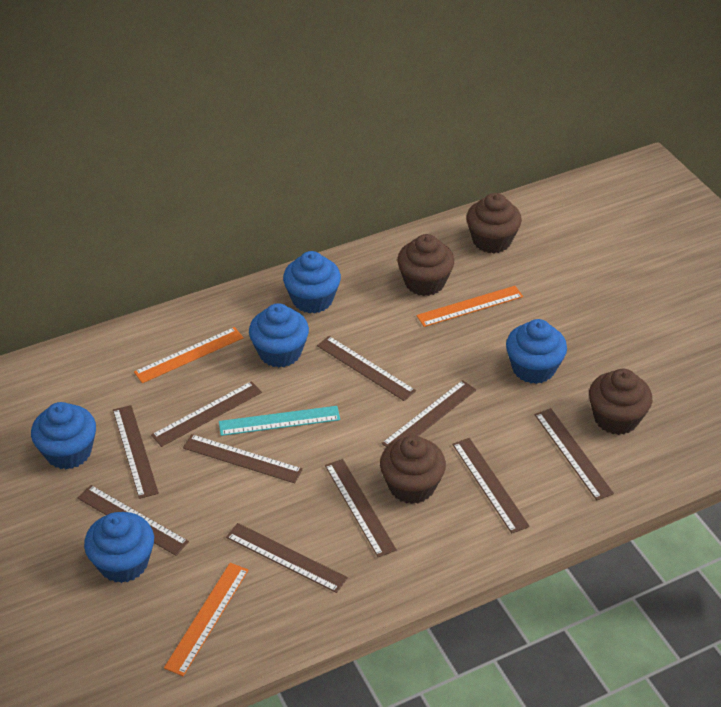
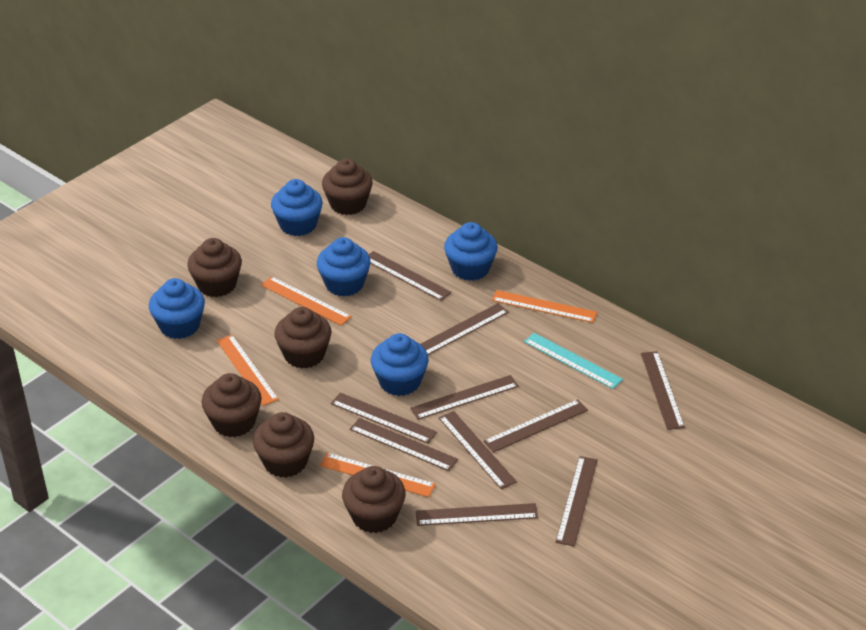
brown cupcake: [380,435,446,504] [398,234,454,296] [466,193,522,253] [589,369,652,435] = 4 -> [187,238,242,297] [202,373,262,437] [253,412,314,478] [274,307,331,369] [322,159,373,215] [342,466,406,533] = 6
orange ruler: [134,327,244,383] [164,563,249,676] [416,286,523,327] = 3 -> [217,335,279,406] [261,276,352,326] [320,453,436,497] [492,290,597,323] = 4

